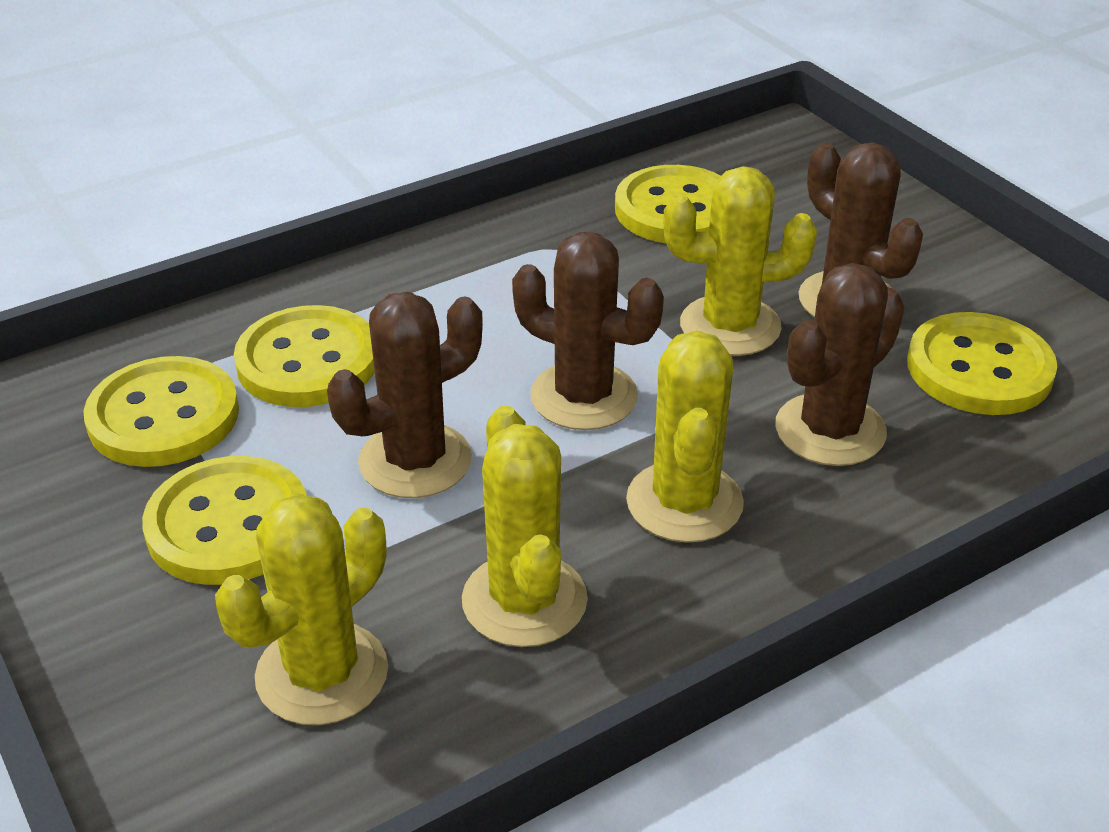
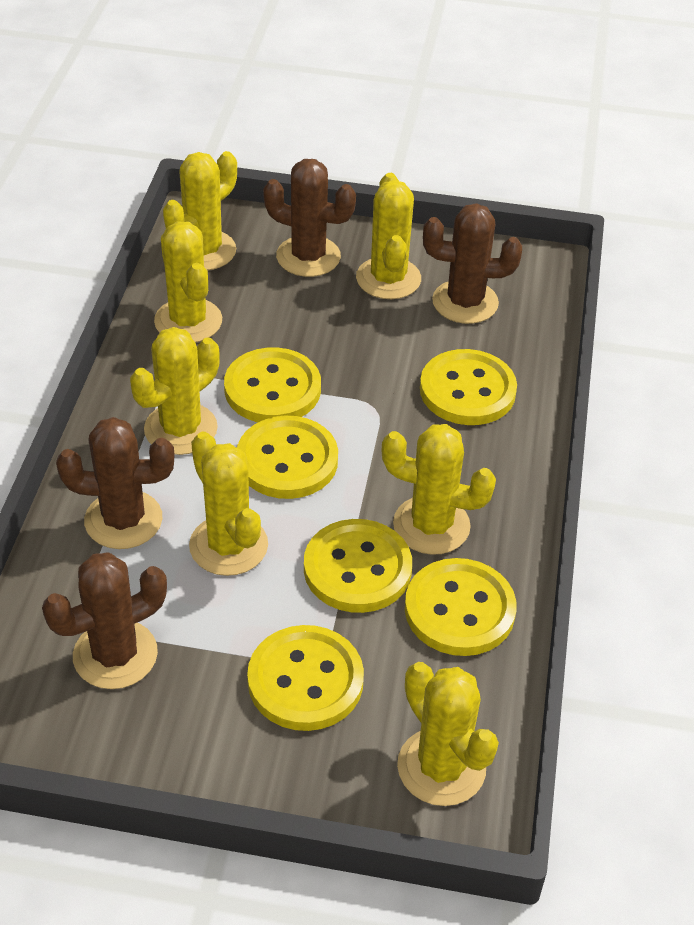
yellow button: [84,356,239,467] [142,456,307,585] [234,305,375,407] [615,165,721,243] [907,312,1057,415] = 5 -> [224,347,321,422] [237,416,338,499] [247,625,364,731] [304,519,412,613] [405,558,517,656] [420,349,517,425] = 6
yellow cactus: [215,493,388,725] [462,406,588,647] [626,330,744,543] [663,166,817,356] = 4 -> [130,327,220,455] [154,221,222,343] [163,151,237,270] [189,432,268,576] [356,173,421,299] [382,424,496,555] [397,662,499,806] = 7

